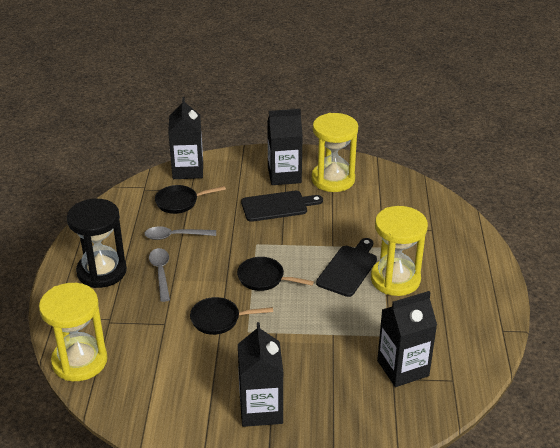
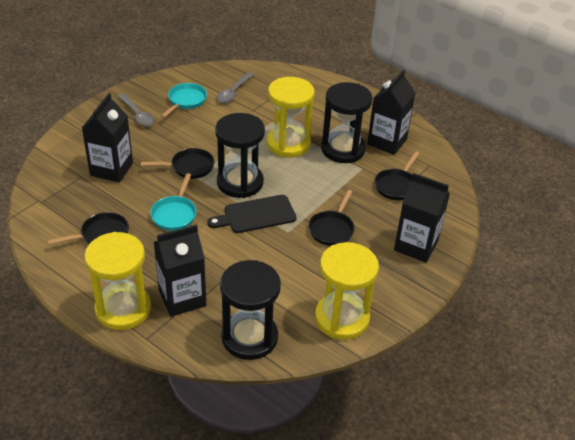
black cutting board: [241,191,323,222] [316,238,377,297] = 2 -> [208,195,297,233] = 1
black hourglass: [67,199,127,288] = 1 -> [215,113,265,198] [220,260,281,360] [321,82,372,163] = 3
black pan: [155,185,226,214] [190,297,273,335] [237,257,314,291] = 3 -> [47,212,129,245] [141,148,215,179] [308,189,355,246] [375,151,419,200] = 4
turquoise pan: none = 0 -> [150,173,197,231] [161,83,207,118] = 2

